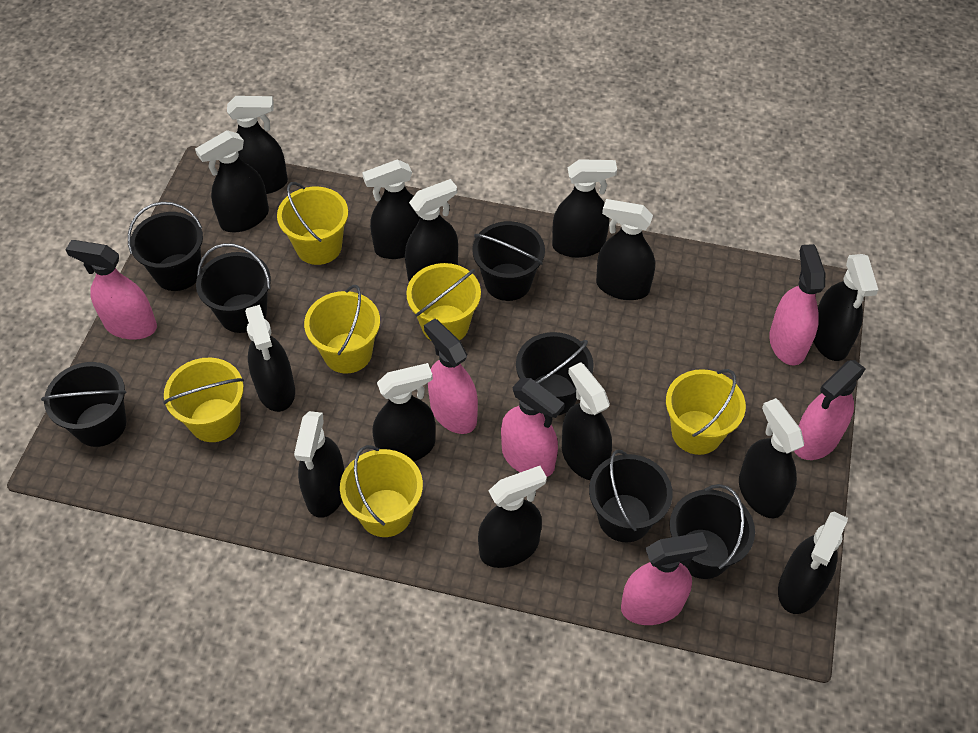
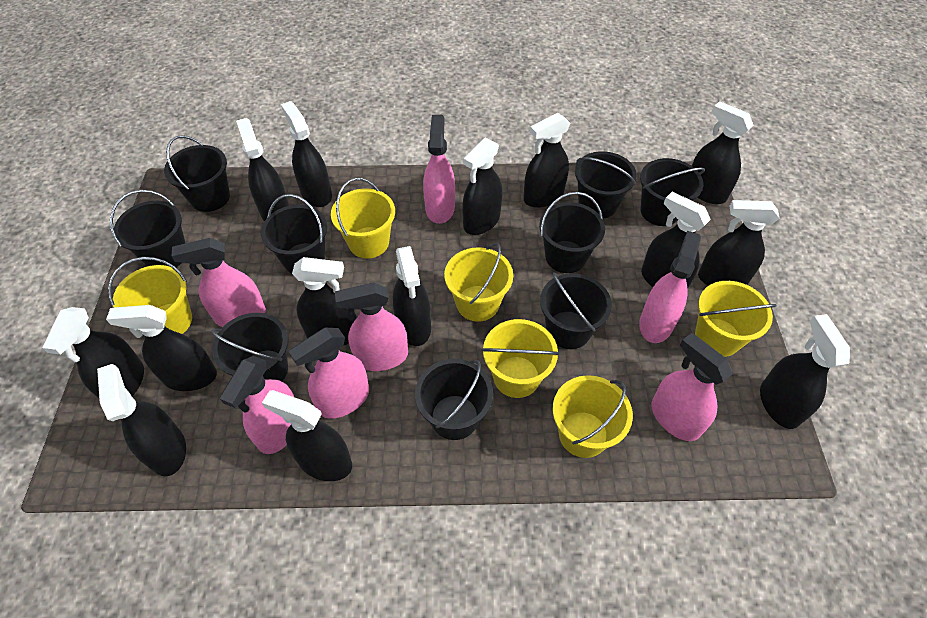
black bucket: [41,362,126,447] [128,202,203,291] [196,243,271,333] [473,221,545,301] [516,332,594,415] [589,450,673,542] [669,484,755,579] = 7 -> [110,190,185,267] [164,135,230,212] [211,313,288,382] [261,194,327,274] [415,359,493,440] [539,192,605,273] [540,272,612,349] [575,151,637,219] [640,158,705,226] = 9
pink spray bottle: [65,240,157,340] [424,318,478,434] [501,378,565,477] [621,532,708,625] [769,244,825,365] [794,360,866,460] = 6 -> [172,238,266,327] [220,356,294,454] [289,328,369,419] [335,282,408,371] [423,115,455,224] [639,231,701,343] [651,333,732,441] = 7

